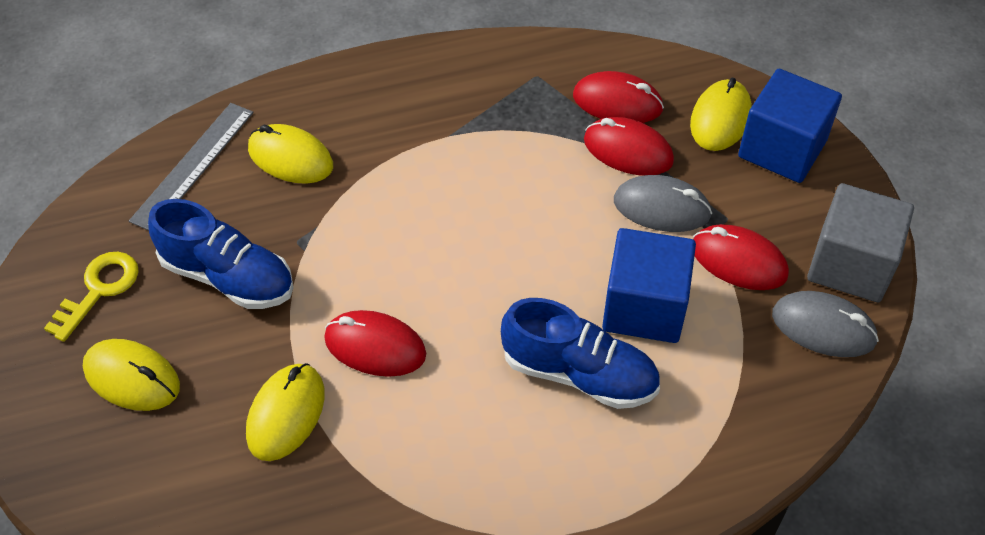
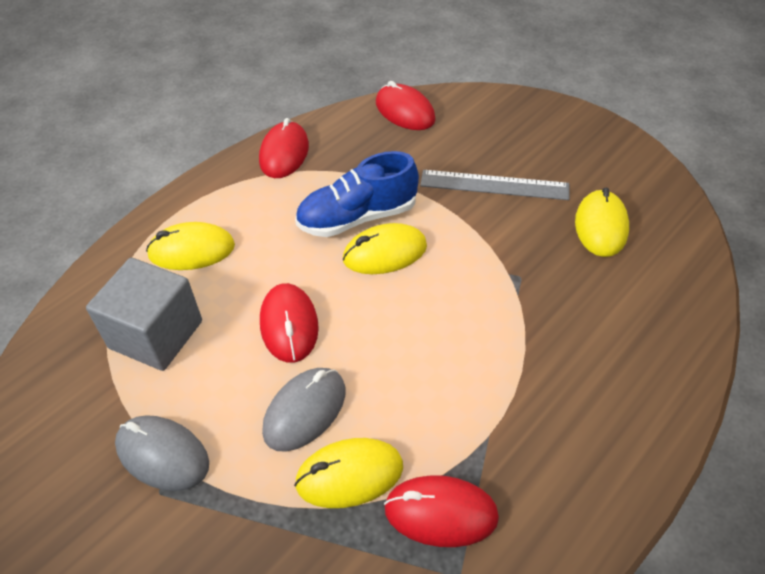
blue cube: [602,228,696,343] [738,69,842,183] = 2 -> none = 0
blue shoe: [148,199,294,309] [501,298,660,409] = 2 -> [295,151,419,237] = 1
yellow key: [44,252,139,342] = 1 -> none = 0

